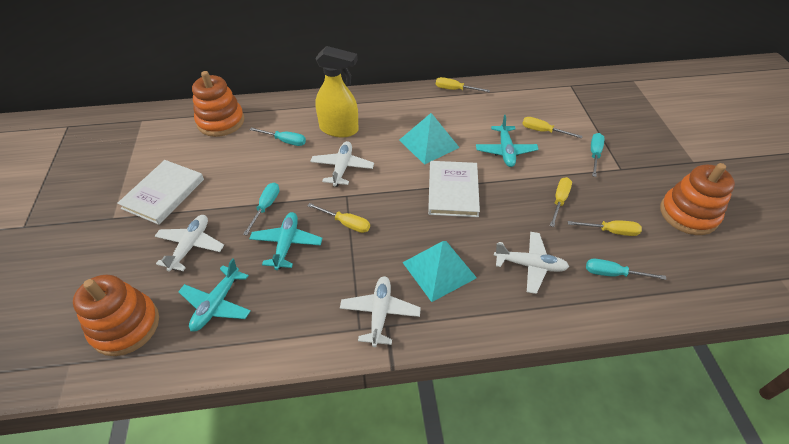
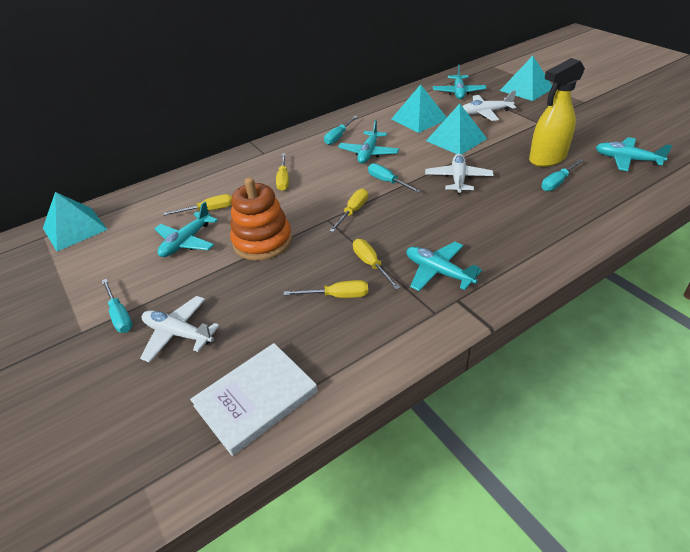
orange stacking toy: [73,275,159,356] [192,71,244,137] [660,163,735,235] = 3 -> [230,177,292,261] = 1
turquoise plane: [178,258,251,331] [249,212,322,270] [476,115,539,167] = 3 -> [154,202,218,257] [338,119,399,164] [406,242,482,291] [433,64,486,99] [596,137,673,171] = 5
turquoise pyramid: [399,113,460,165] [402,241,477,302] = 2 -> [43,192,108,252] [391,84,447,133] [426,104,487,154] [500,56,552,101] = 4
white book: [117,160,204,225] [428,161,480,217] = 2 -> [190,343,318,456] = 1
white plane: [155,215,224,272] [310,141,374,187] [340,276,421,347] [494,232,569,294] = 4 -> [140,296,220,363] [425,154,494,195] [462,90,516,121] = 3

